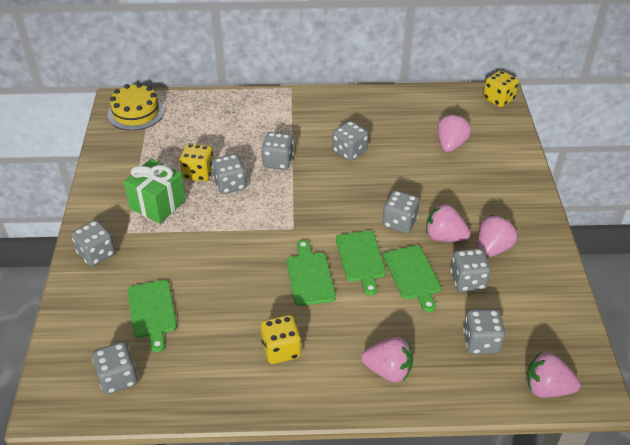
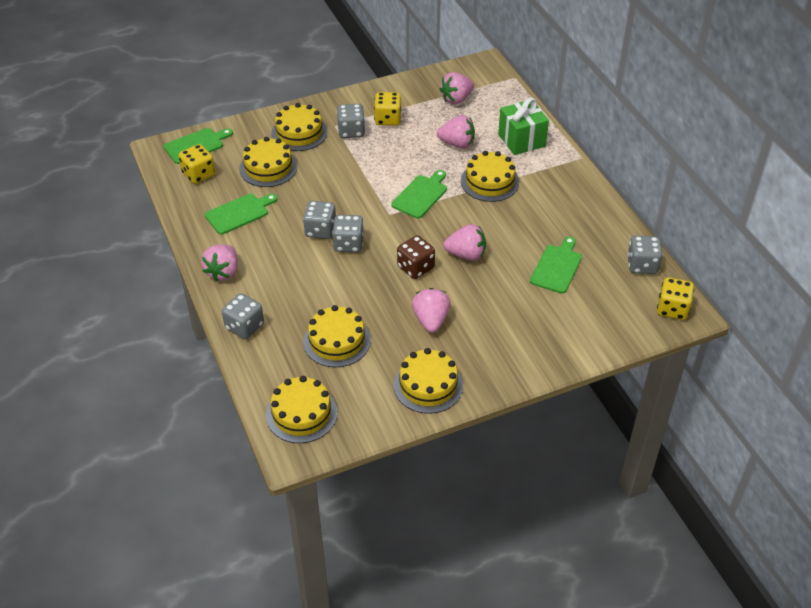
brown dice: none = 0 -> [397,235,435,279] = 1
grey dice: [71,220,115,266] [92,342,138,394] [212,154,247,194] [261,132,294,170] [333,121,368,161] [382,190,420,234] [450,248,491,292] [463,309,506,354] = 8 -> [222,293,264,339] [303,201,336,239] [332,215,364,252] [337,104,365,138] [627,236,663,274] = 5
yellow cake: [108,83,164,131] = 1 -> [239,137,298,187] [266,376,337,443] [271,103,327,151] [303,305,371,367] [393,348,463,414] [461,151,519,202] = 6

